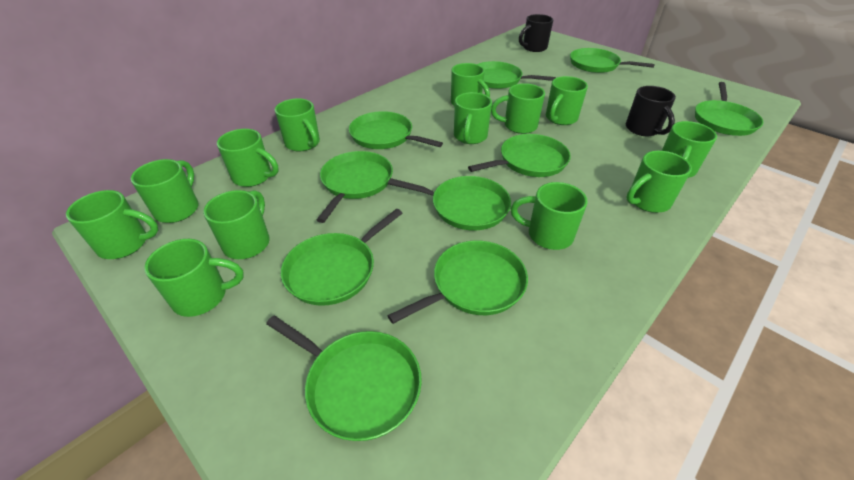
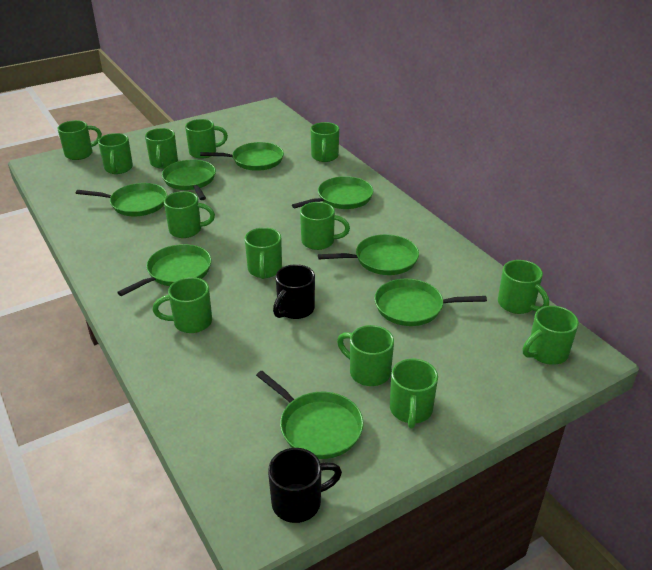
green pan: [266,316,422,441] [281,209,402,306] [317,151,393,223] [349,111,443,149] [387,241,528,324] [388,176,511,231] [468,134,571,177] [477,61,556,89] [570,48,655,73] [695,82,763,136] = 10 -> [76,183,167,216] [117,244,211,296] [162,160,216,200] [200,142,284,171] [256,371,364,459] [292,176,373,209] [318,234,419,275] [374,279,487,326] = 8

